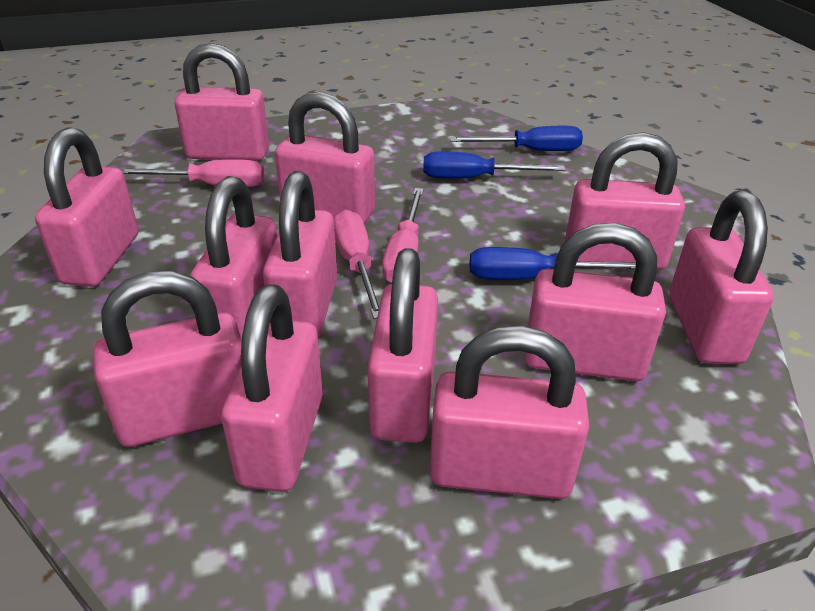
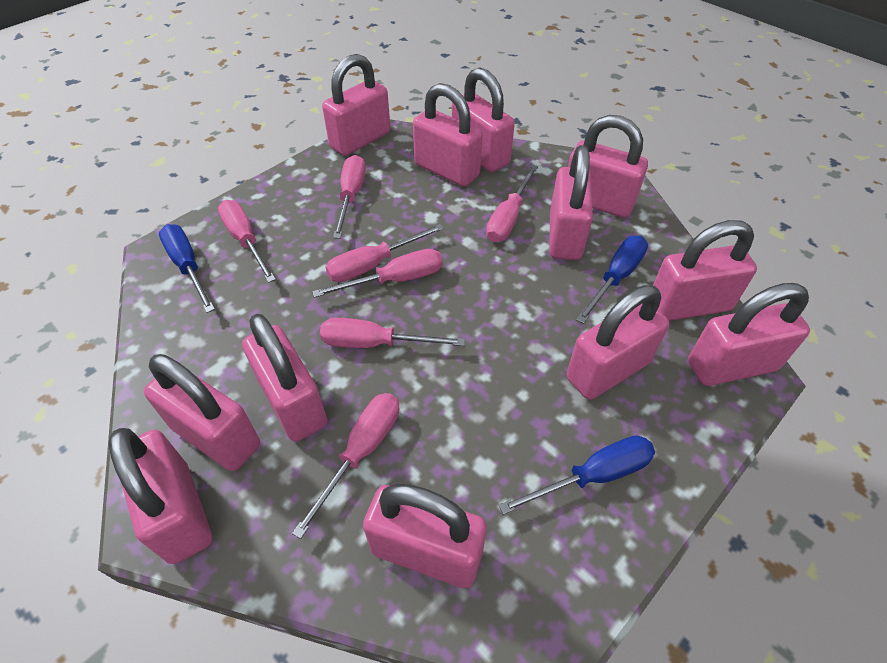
pink screwdriver: [120,159,265,187] [333,209,379,319] [382,188,424,283] = 3 -> [218,200,276,283] [292,393,399,539] [312,249,443,298] [320,318,465,348] [326,224,444,282] [333,155,366,239] [486,165,538,242] = 7

